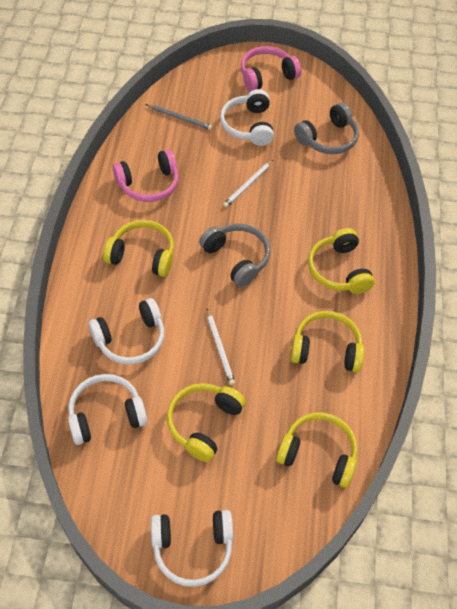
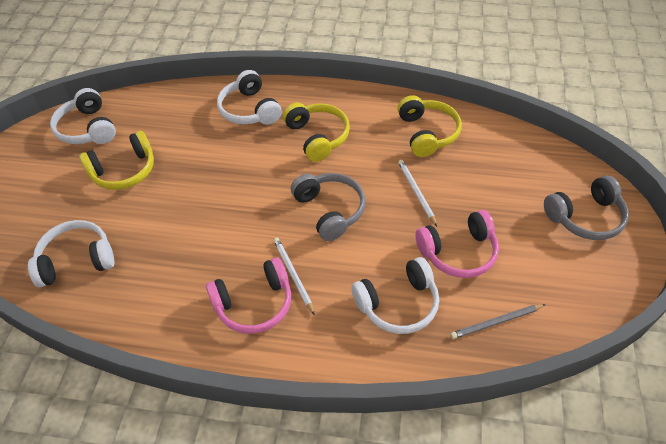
yellow headphones: [103,220,174,277] [167,383,246,462] [276,412,358,488] [291,311,364,372] [308,228,375,294] = 5 -> [79,131,154,190] [283,103,350,162] [397,95,462,157] = 3

